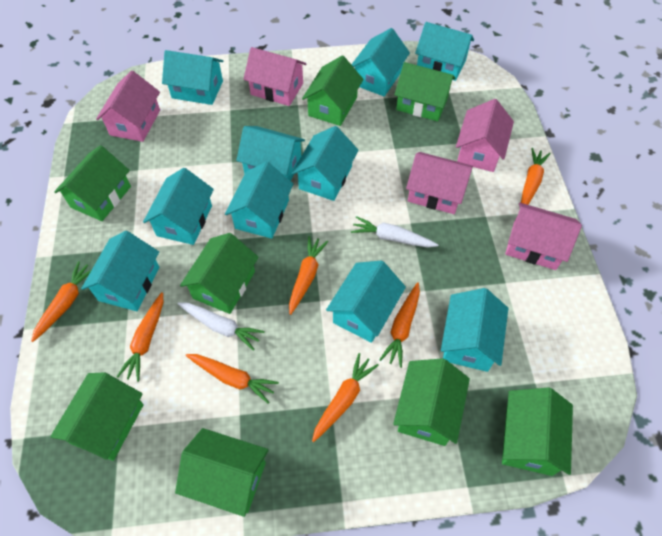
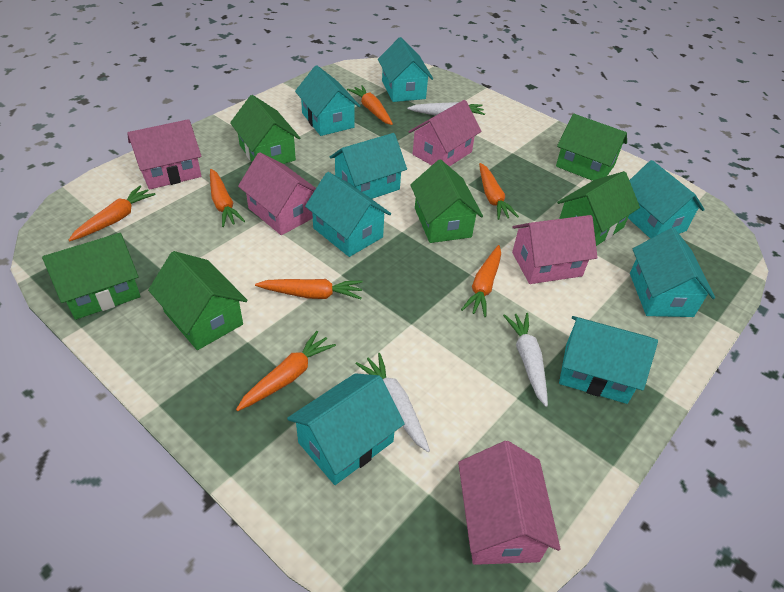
green house: [50,372,144,461] [54,145,131,221] [175,428,269,517] [180,233,259,314] [302,55,363,126] [393,358,470,446] [394,62,456,121] [502,387,573,476] = 8 -> [42,233,141,320] [148,251,247,350] [230,95,300,164] [410,159,483,243] [556,114,627,181] [557,171,640,246] = 6
turquoise house: [81,231,160,311] [143,168,214,245] [162,50,223,105] [225,162,293,239] [236,126,305,181] [292,126,359,201] [326,260,406,343] [351,28,410,97] [415,22,474,81] [441,288,508,372] = 10 -> [287,373,405,485] [295,65,360,136] [305,172,391,257] [330,133,407,199] [378,37,433,102] [559,316,658,404] [628,160,705,239] [630,228,715,317] = 8
white carrot: [177,302,265,351] [351,216,438,247] = 2 -> [356,353,430,452] [407,102,485,115] [503,313,548,407] = 3

